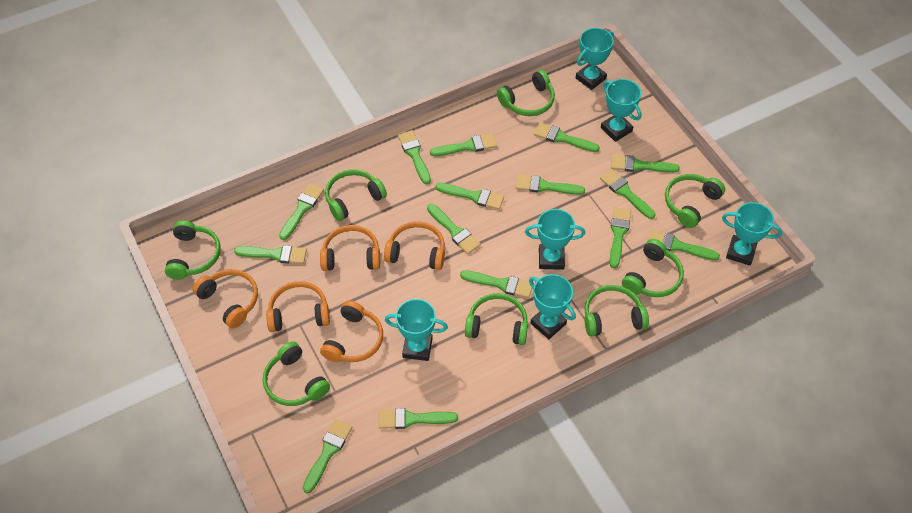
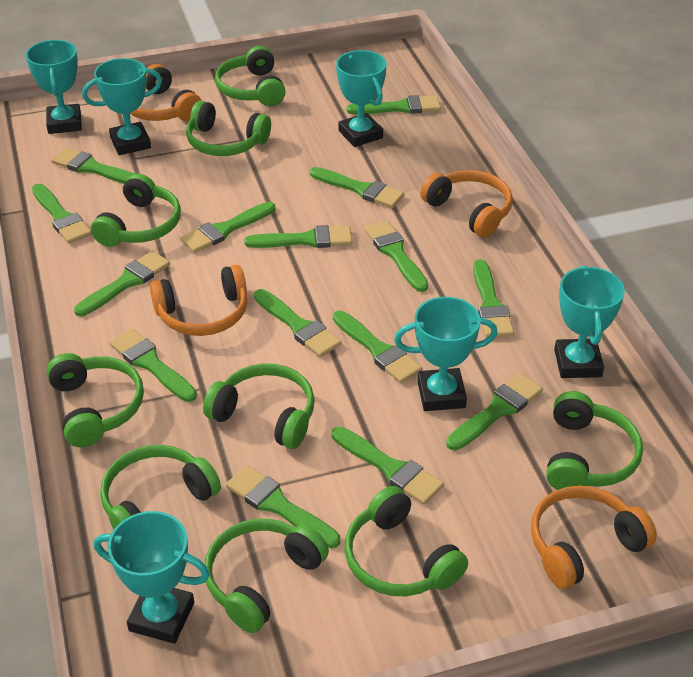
green headphones: [165,220,221,280] [263,341,330,406] [325,169,387,221] [465,293,528,345] [497,70,555,116] [584,285,649,337] [622,239,684,297] [665,174,725,228] = 8 -> [47,353,144,447] [91,174,181,247] [100,445,221,529] [186,101,271,156] [203,363,315,449] [205,519,329,633] [215,46,286,106] [344,486,468,596] [546,391,643,490] = 9
orange headphones: [193,269,258,328] [266,281,330,332] [320,225,380,271] [320,301,383,362] [384,221,445,270] = 5 -> [130,64,201,121] [150,265,248,336] [420,170,513,238] [531,486,657,589] = 4

